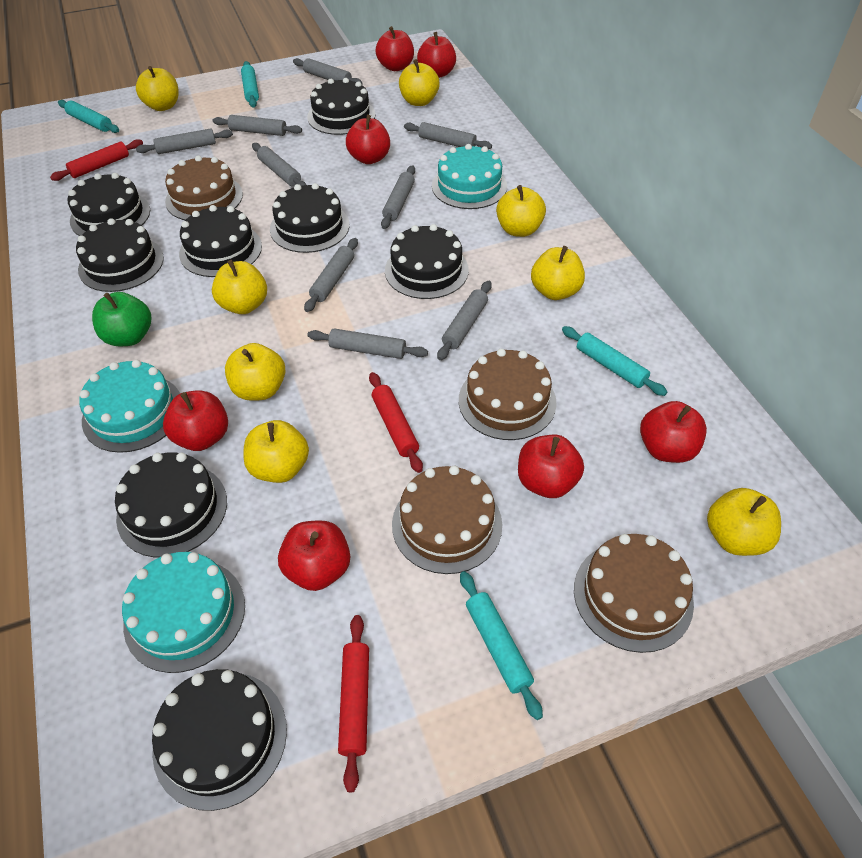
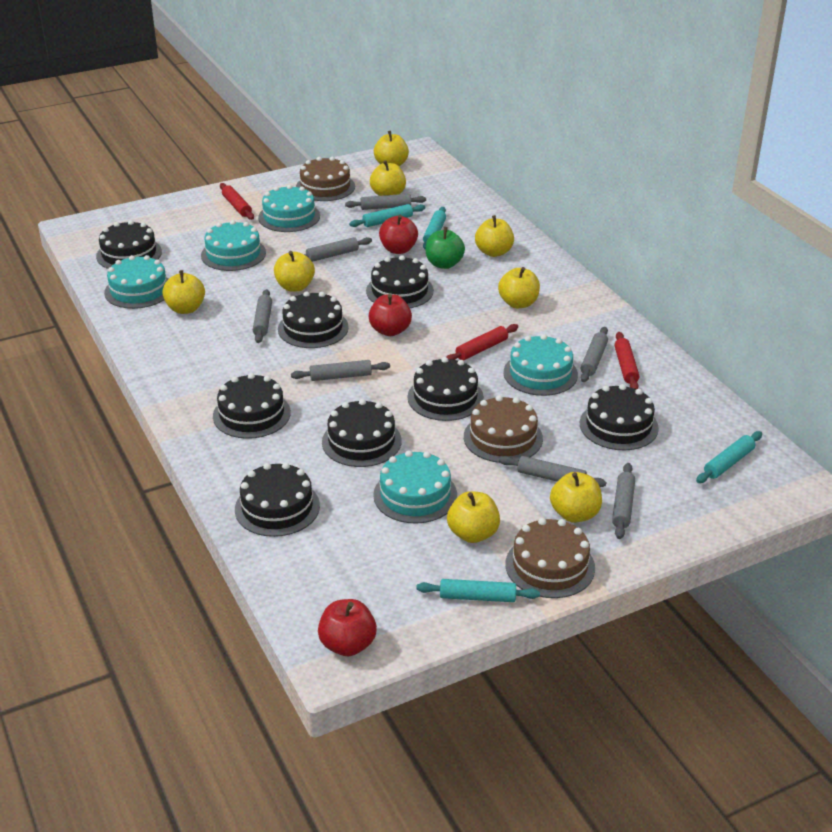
brown cake: [165,155,243,220] [392,466,502,574] [459,349,557,440] [574,534,694,653] = 4 -> [296,157,355,201] [464,395,543,463] [506,518,595,598] = 3
grey rolling pin: [136,128,233,154] [213,115,302,136] [252,143,306,186] [293,58,363,84] [304,238,358,312] [307,328,428,359] [381,165,415,229] [404,122,492,149] [437,281,492,360] = 9 -> [253,289,272,343] [291,360,390,381] [304,237,372,262] [345,194,426,210] [499,456,606,487] [581,327,608,382] [612,463,635,539] = 7
red apple: [163,390,228,451] [278,520,350,591] [346,115,390,164] [376,26,414,71] [417,32,456,78] [518,435,584,498] [640,401,707,463] = 7 -> [318,599,377,656] [369,294,412,336] [379,215,418,254] = 3
turquoise cake: [79,360,180,453] [122,552,245,673] [432,144,507,209] = 3 -> [104,255,168,309] [201,220,266,271] [258,185,320,232] [373,450,457,524] [504,334,578,396] = 5

